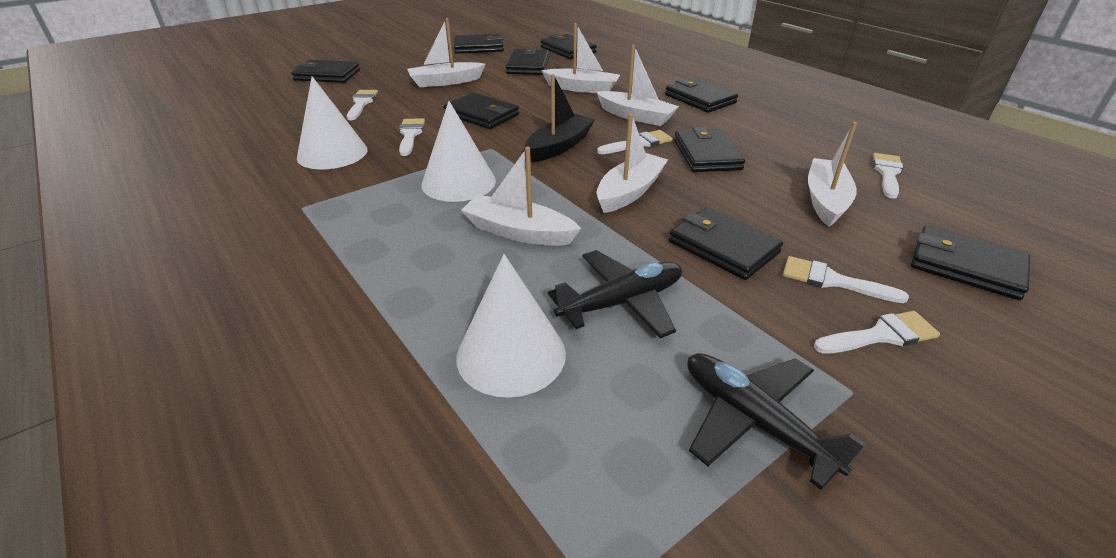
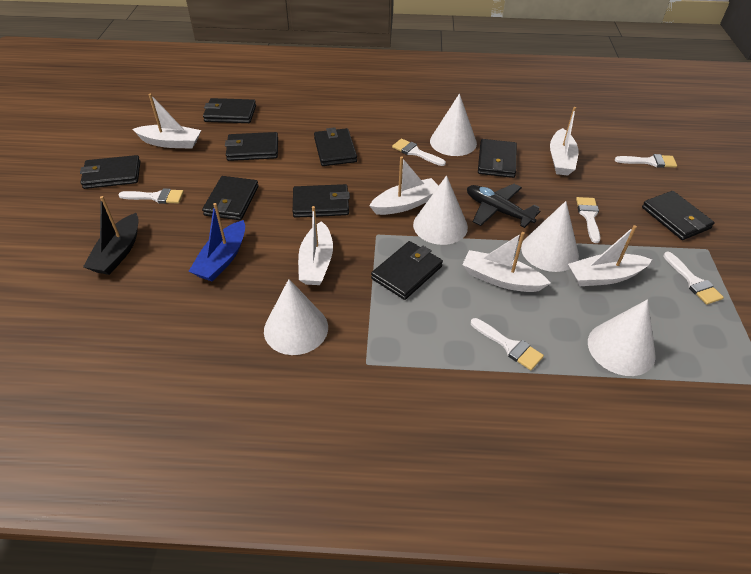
black plane: [548,250,682,338] [687,353,866,490] = 2 -> [467,184,540,228] = 1
blue boat: none = 0 -> [188,203,245,281] = 1
white cone: [297,76,368,170] [421,101,496,202] [456,254,566,398] = 3 -> [264,279,328,355] [413,175,468,245] [430,94,477,156] [521,201,579,272] [588,299,656,376] = 5

